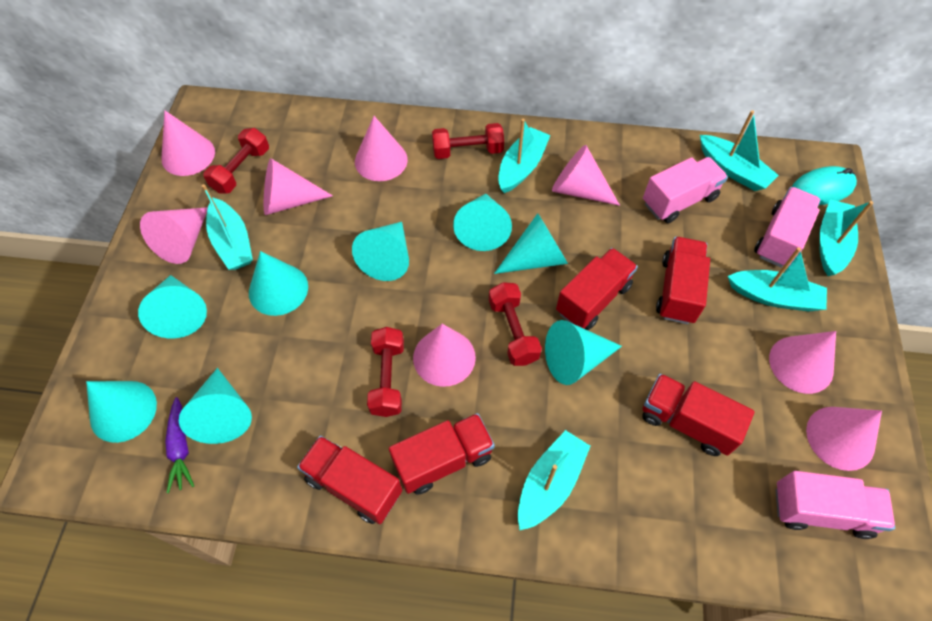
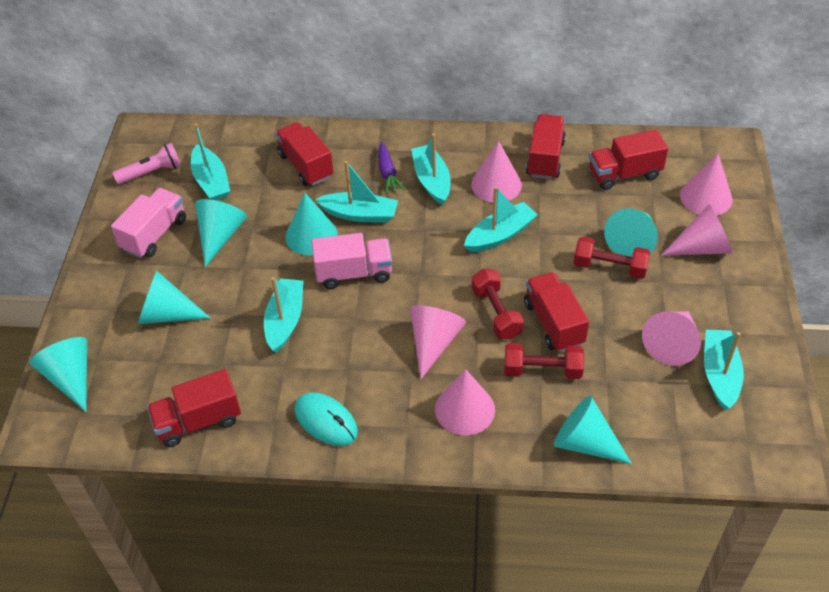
pink cone: [140,207,208,264] [161,110,215,176] [264,158,333,215] [355,116,408,181] [413,324,476,387] [552,145,620,206] [769,331,836,394] [806,407,882,471] = 8 -> [410,305,466,379] [435,369,495,435] [471,141,522,203] [642,311,701,366] [661,204,732,256] [680,154,732,216] = 6
pink flashlight: none = 0 -> [112,143,181,184] = 1
pink truck: [643,157,728,223] [754,187,821,268] [776,471,895,539] = 3 -> [111,188,186,258] [312,233,392,289] = 2
red dumbbell: [203,128,269,193] [367,327,404,417] [432,123,504,159] [489,282,542,366] = 4 -> [471,269,524,339] [504,343,584,379] [574,236,650,279] = 3
turquoise cone: [86,381,157,443] [138,275,207,338] [179,368,252,444] [249,251,308,316] [352,222,409,281] [453,194,512,251] [494,213,568,274] [545,320,622,385] = 8 -> [30,337,87,412] [138,271,210,324] [195,199,247,267] [285,193,338,255] [554,396,632,464] [604,208,658,257] = 6

